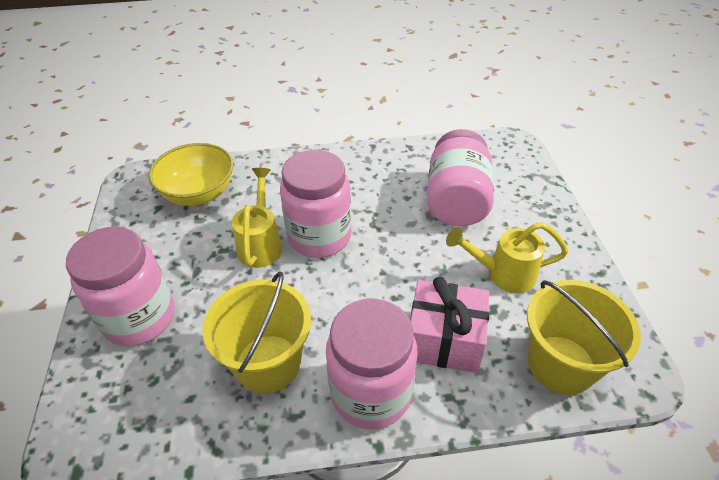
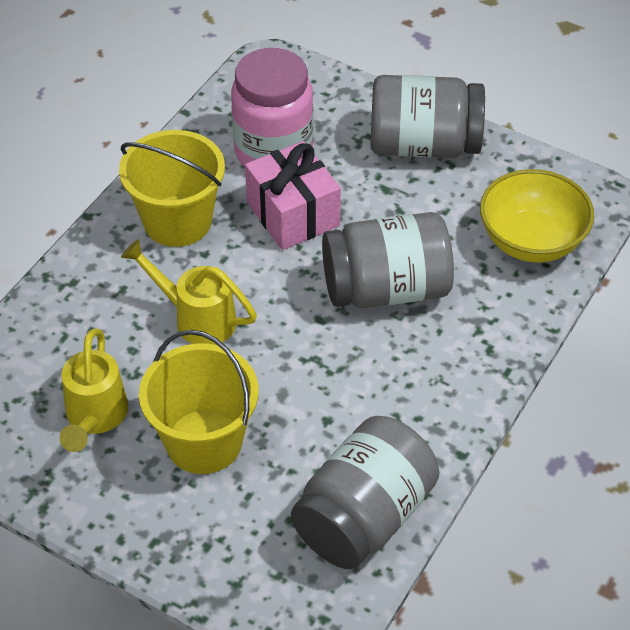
grey jar: none = 0 -> [291,416,439,569] [322,212,454,308] [370,75,485,158] = 3
pink jar: [66,226,175,346] [280,150,352,258] [326,298,418,429] [427,129,494,226] = 4 -> [231,48,313,167] = 1

